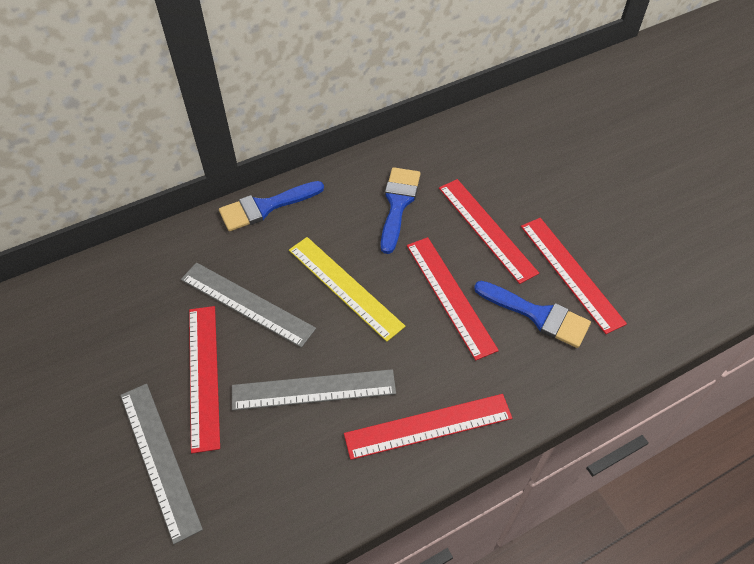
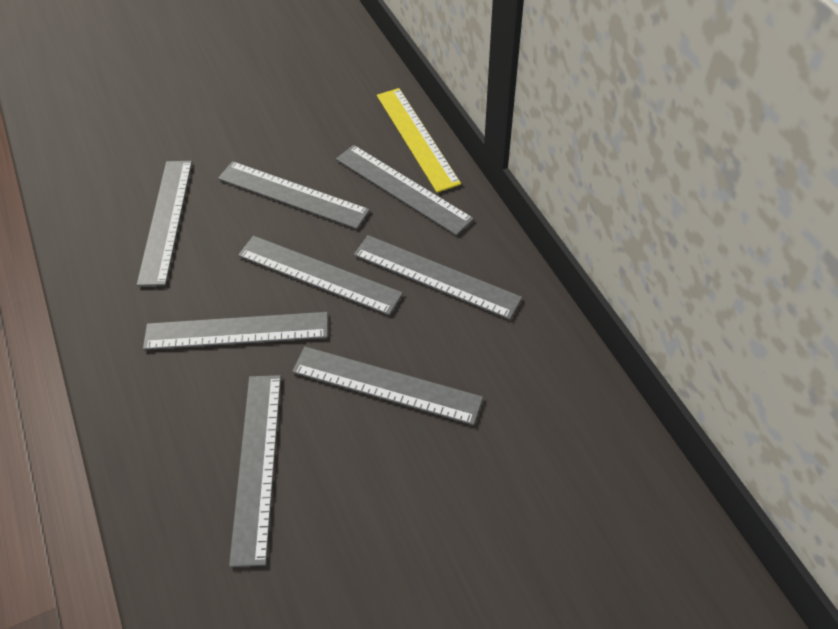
blue brush: [219,181,324,231] [381,167,420,254] [474,281,591,348] = 3 -> none = 0
grey ruler: [120,384,203,544] [181,262,316,348] [232,369,396,411] = 3 -> [137,161,192,286] [143,312,328,350] [218,161,370,229] [229,375,281,567] [238,236,403,315] [292,346,483,425] [336,145,474,235] [354,235,522,320] = 8
red ruler: [189,306,220,453] [344,394,512,460] [407,237,499,361] [439,179,539,284] [521,218,627,334] = 5 -> none = 0

